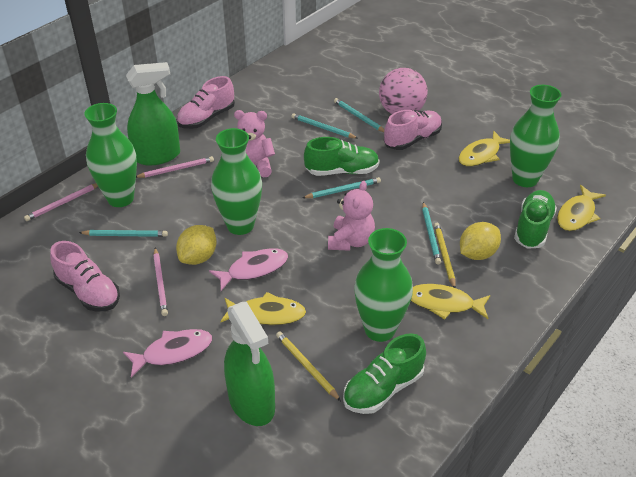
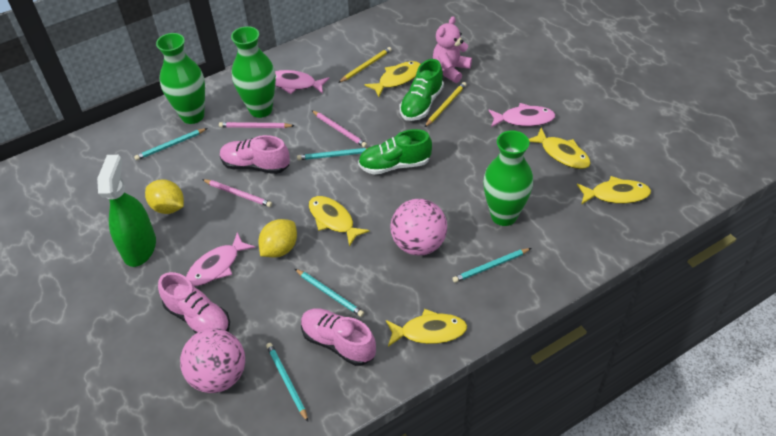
green shoe: [304,137,379,176] [343,333,426,414] [514,190,557,249] = 3 -> [358,129,432,175] [400,59,444,121] = 2
green spray bottle: [126,62,180,165] [224,302,275,426] = 2 -> [97,155,156,267] = 1
green vase: [85,103,137,207] [211,128,262,235] [354,228,413,342] [510,85,561,187] = 4 -> [156,33,205,124] [231,26,276,118] [483,130,533,226] = 3
pink ball: [379,68,428,114] = 1 -> [180,328,245,393] [391,199,447,256] = 2
pink fish: [123,329,212,378] [209,248,288,291] = 2 -> [186,232,255,286] [275,70,330,94] [488,103,555,127] = 3
pink teddy bear: [234,110,275,177] [328,181,375,251] = 2 -> [433,16,472,83] = 1
yellow fish: [220,292,306,325] [411,284,490,319] [458,130,510,167] [557,185,606,231] = 4 -> [309,196,370,247] [365,61,421,97] [386,309,467,347] [529,128,591,169] [577,176,651,205] = 5

